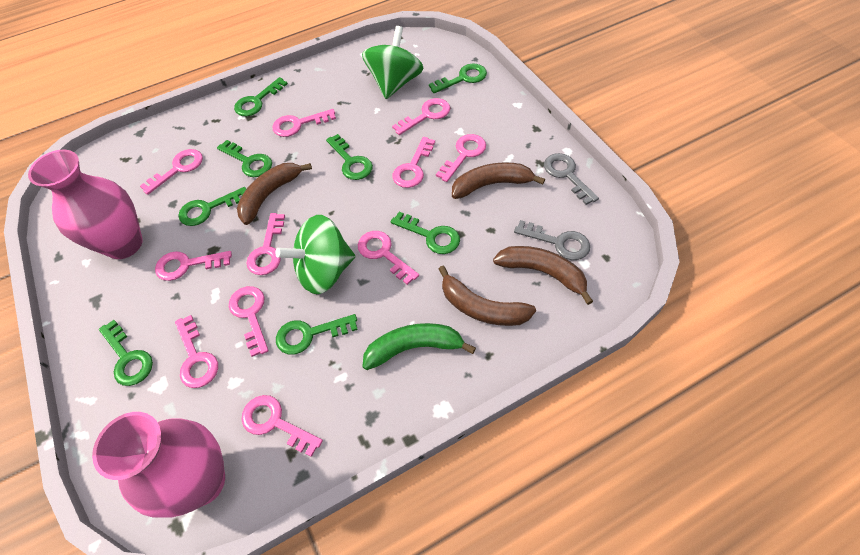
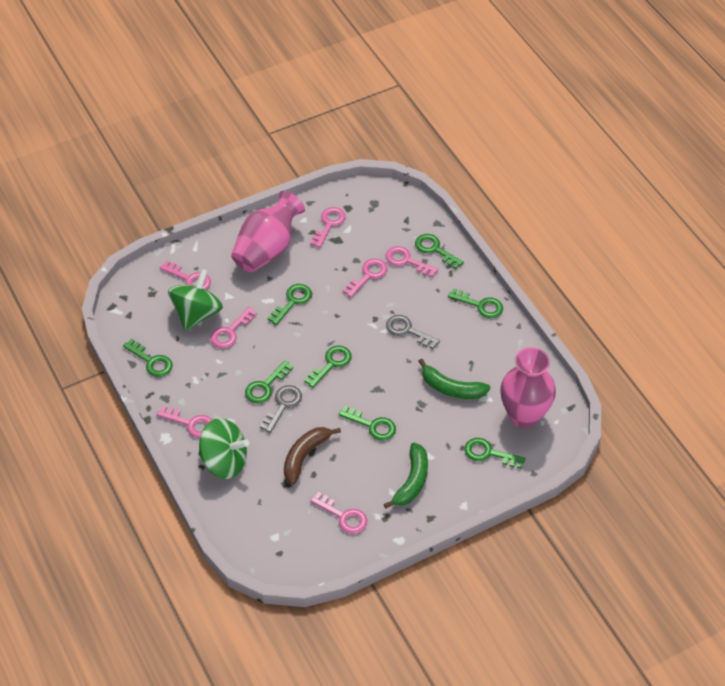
brown banana: [237,163,312,225] [439,266,536,326] [452,163,545,199] [493,246,593,305] = 4 -> [284,427,341,485] = 1
green banana: [362,323,476,370] = 1 -> [384,443,428,509] [418,359,490,399] = 2
pink key: [140,149,203,195] [155,251,232,281] [175,315,218,388] [229,286,269,357] [241,395,323,457] [247,213,285,275] [273,109,336,137] [358,231,419,285] [392,98,450,135] [392,137,435,188] [436,134,486,182] = 11 -> [157,406,212,438] [160,261,211,290] [210,307,257,348] [310,207,346,248] [310,492,367,534] [343,258,388,297] [386,246,438,277] = 7

